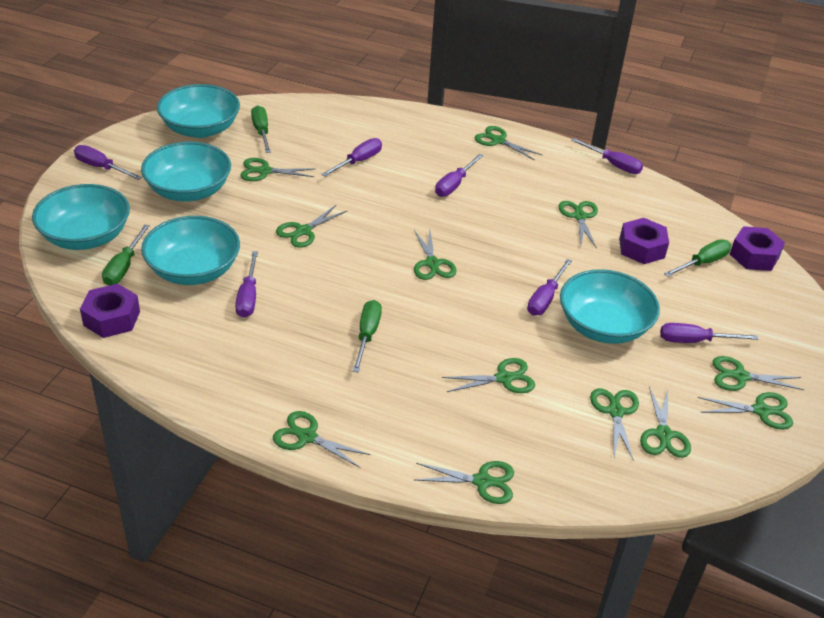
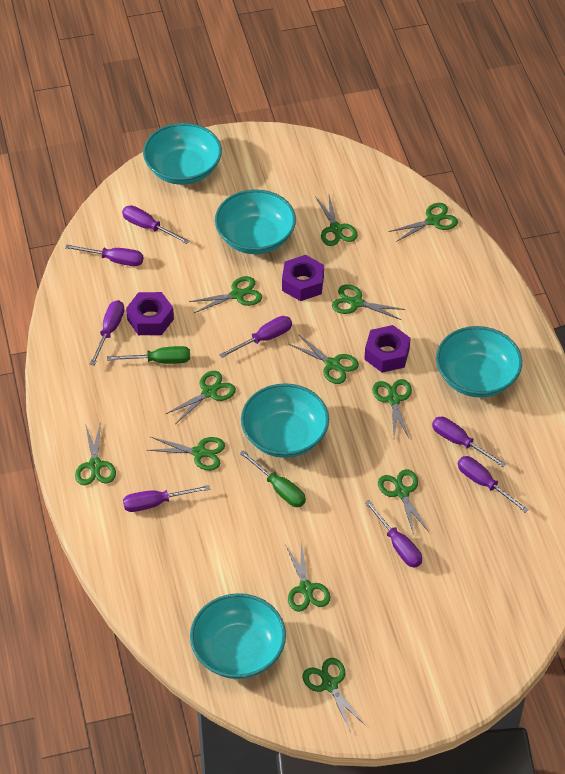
green screwdriver: [102,224,150,286] [251,105,271,153] [353,300,382,373] [664,239,731,277] = 4 -> [107,346,190,364] [240,450,306,507] = 2
purple screwdriver: [74,145,142,180] [235,251,258,318] [321,138,382,177] [435,154,484,197] [527,259,572,316] [571,138,643,174] [660,323,759,343] = 7 -> [65,244,143,266] [90,300,125,365] [122,205,190,244] [123,485,210,512] [219,316,292,358] [365,500,422,568] [432,417,506,467] [458,456,529,513] = 8

